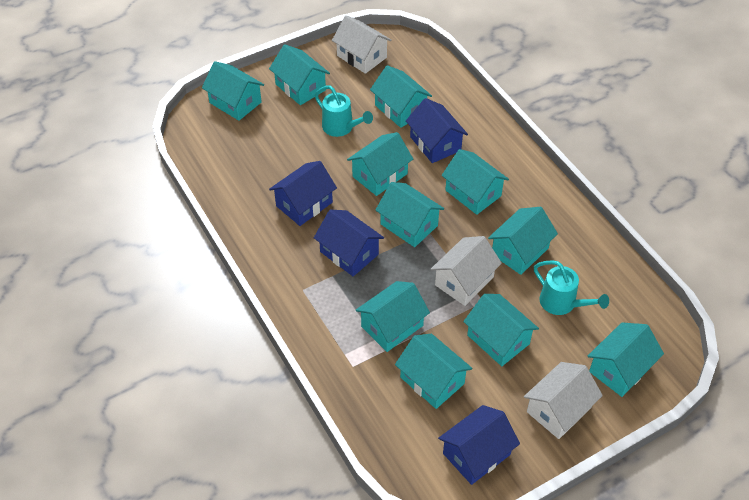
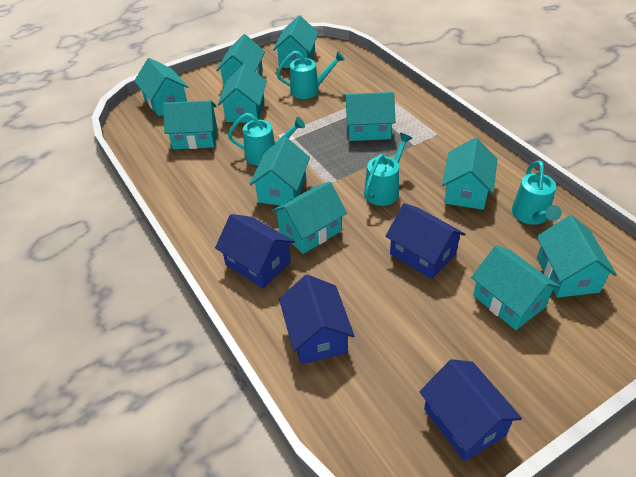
turquoise watering can: [315,86,373,137] [534,260,609,315] = 2 -> [228,113,305,165] [276,51,345,99] [364,133,412,206] [512,160,562,225] = 4
white house: [332,15,392,74] [431,236,502,306] [524,362,603,439] = 3 -> none = 0

